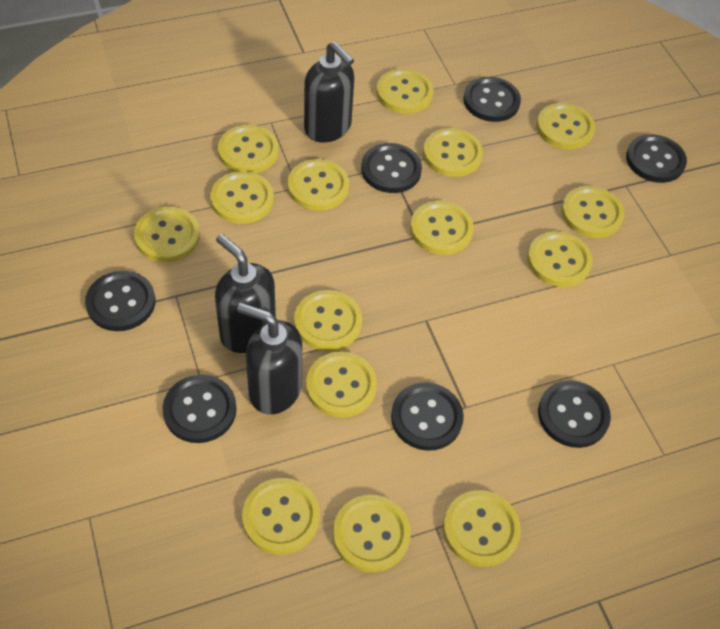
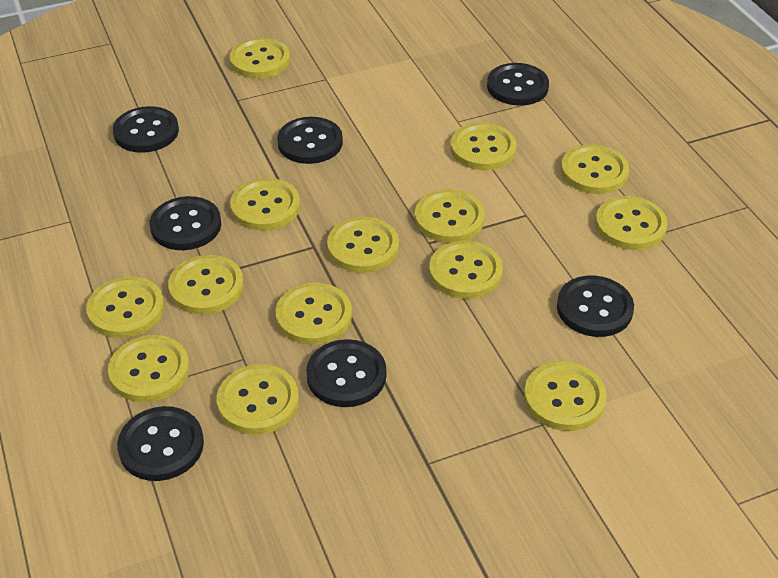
black soap dispenser: [215,234,276,353] [237,303,302,415] [304,42,354,142] = 3 -> none = 0
yellow button: [134,207,200,262] [211,171,273,224] [218,125,279,173] [242,478,320,555] [288,159,349,211] [294,290,362,351] [306,351,377,418] [333,495,411,572] [377,69,433,114] [410,201,474,255] [423,128,483,177] [443,490,521,567] [527,231,592,287] [536,103,595,149] [561,186,624,238] = 15 -> [86,276,164,338] [108,335,190,402] [168,255,244,314] [217,364,299,435] [229,38,290,79] [230,178,300,231] [276,282,352,345] [327,217,399,273] [415,189,485,243] [429,241,503,299] [451,123,517,170] [524,361,607,431] [561,144,629,194] [595,196,668,250] = 14

